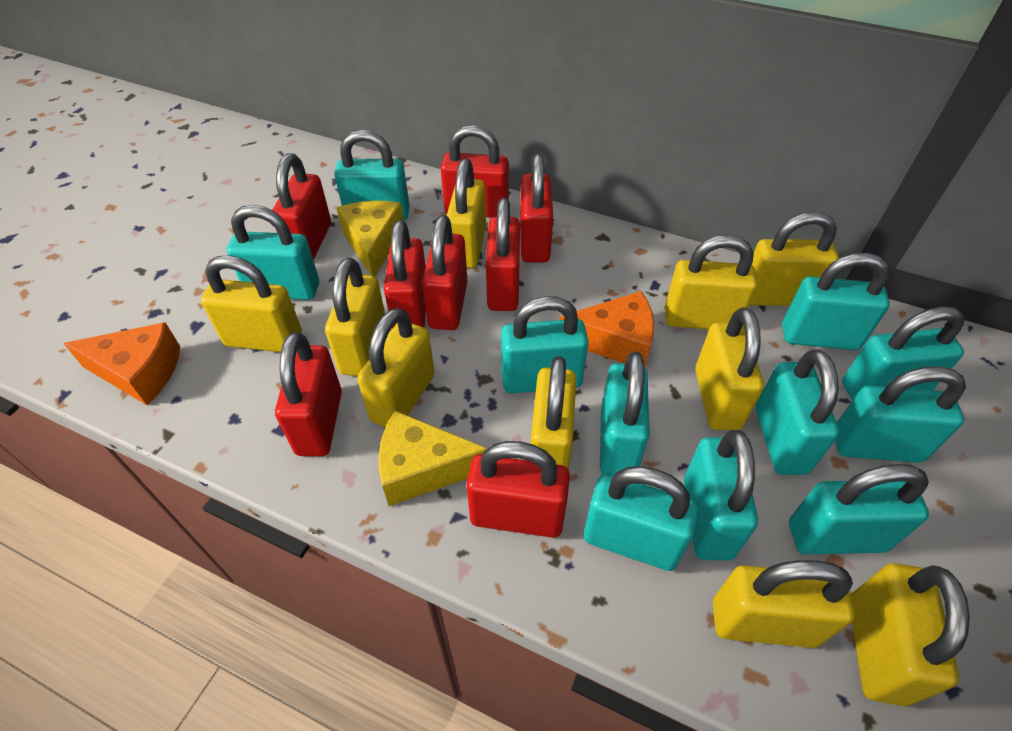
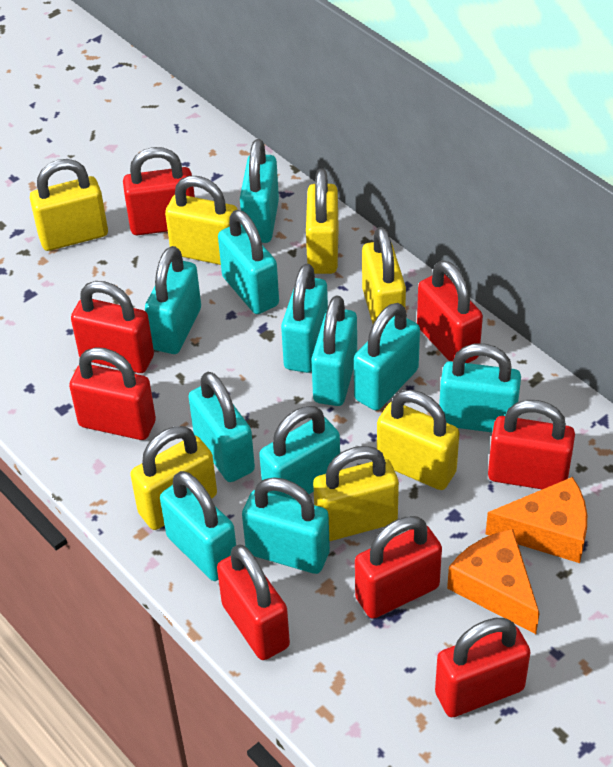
yellow cheese: [337,201,404,276] [379,410,488,506] = 2 -> none = 0
yellow padlock: [201,255,302,352] [325,257,385,376] [357,308,435,427] [446,159,486,268] [531,356,576,469] [665,235,758,329] [695,308,764,430] [713,560,855,648] [750,212,839,306] [851,563,970,706] = 10 -> [30,159,108,251] [130,426,217,530] [165,176,238,265] [306,169,339,274] [313,446,399,541] [362,227,406,324] [377,390,459,490] = 7

